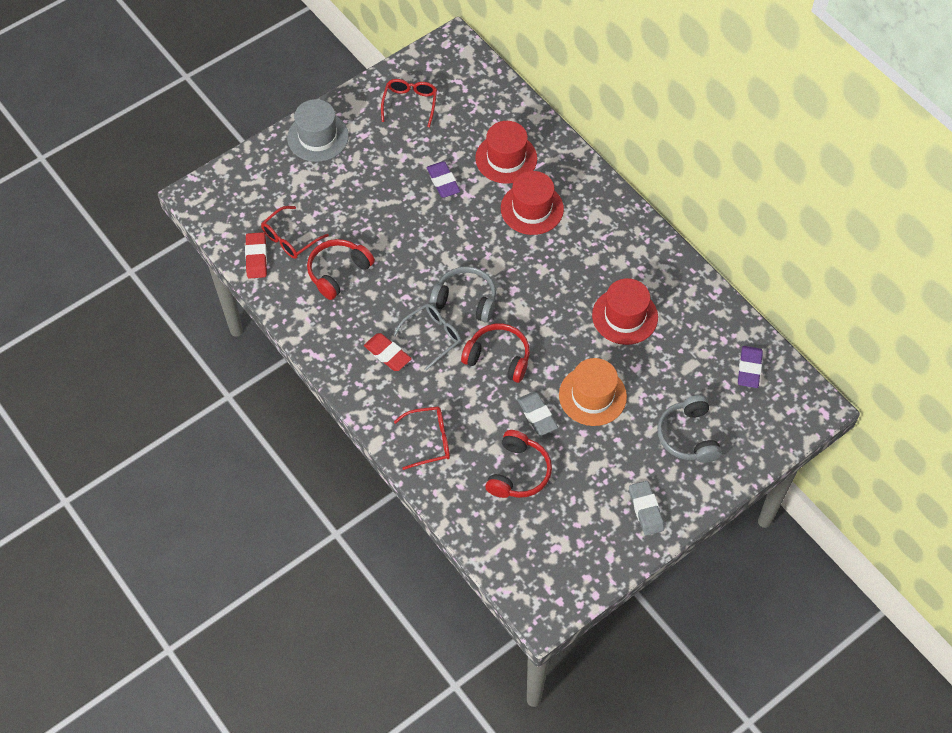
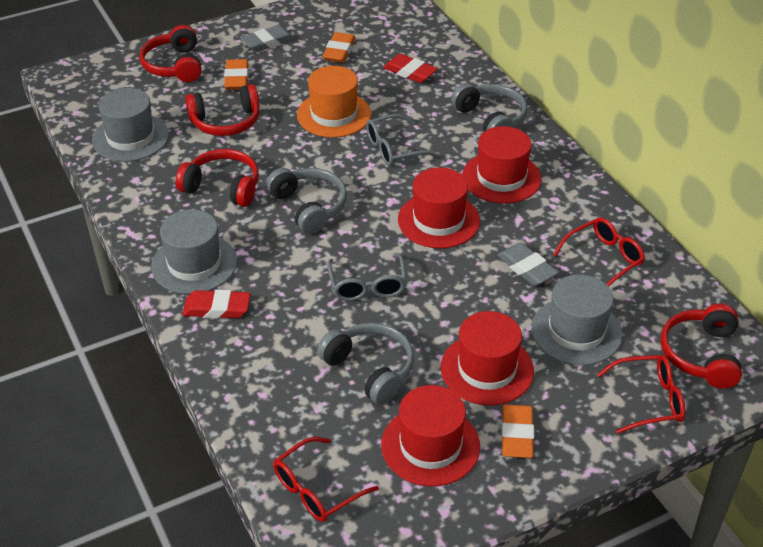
grey glasses: [393,304,461,371] = 1 -> [327,253,407,301] [366,114,439,166] = 2
grey hat: [287,99,349,162] = 1 -> [92,88,169,162] [151,209,237,294] [531,274,623,365] = 3
grey headphones: [430,266,496,323] [657,395,722,463] = 2 -> [266,168,347,234] [317,323,414,405] [451,83,527,132] = 3
orange eraser: none = 0 -> [224,59,249,90] [323,32,356,63] [501,404,534,458] = 3
purple eraser: [427,161,460,198] [738,346,763,388] = 2 -> none = 0
red hat: [475,121,537,184] [501,171,564,235] [592,278,658,345] = 3 -> [381,385,480,486] [398,167,480,248] [441,311,534,405] [462,126,541,203] = 4
red headphones: [307,239,375,300] [461,323,530,383] [485,430,552,498] = 3 -> [139,25,202,82] [176,149,259,207] [185,84,260,136] [661,304,742,389] = 4

